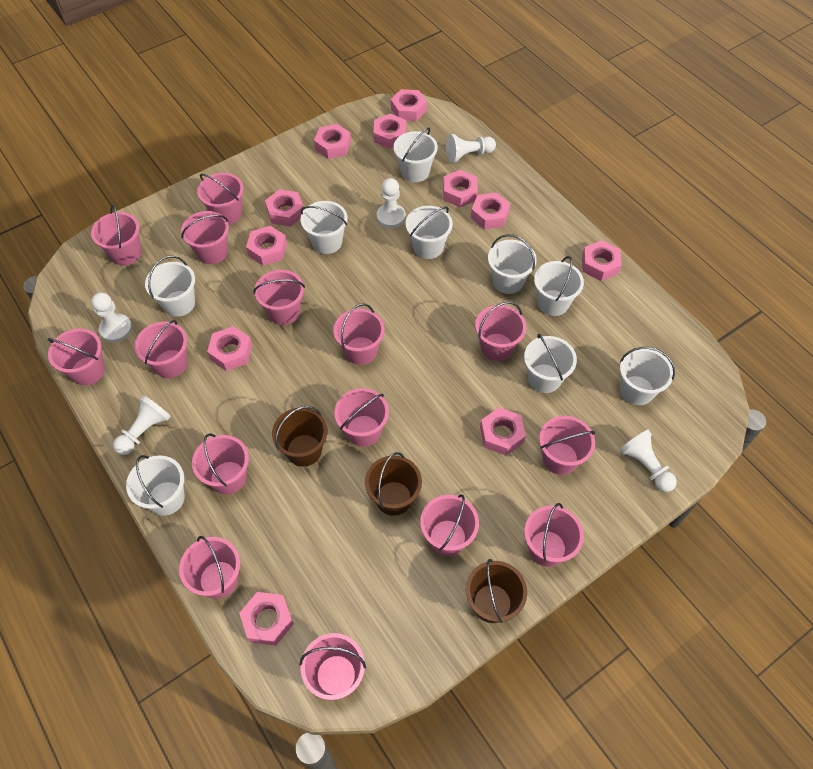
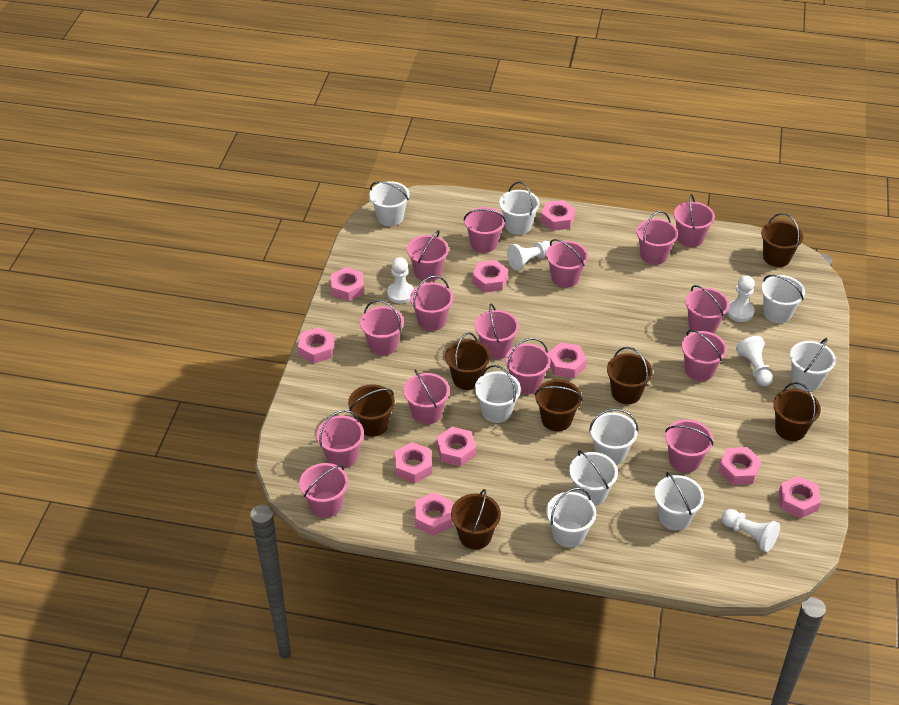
brown bucket: [272,406,327,467] [365,452,422,516] [466,559,527,623] = 3 -> [348,384,395,437] [445,333,490,390] [451,489,501,549] [535,379,583,431] [607,347,653,404] [761,213,803,267] [773,382,821,441] = 7
pink nut: [207,326,252,371] [239,592,294,645] [246,226,287,266] [265,189,304,227] [314,124,351,159] [373,113,406,149] [391,89,427,121] [443,170,478,207] [471,192,510,229] [480,407,526,456] [582,240,622,281] = 11 -> [298,327,335,364] [331,267,364,301] [395,442,432,483] [415,492,453,536] [437,427,476,466] [472,260,508,293] [541,200,575,231] [548,342,587,378] [718,447,762,485] [779,476,821,519] = 10

